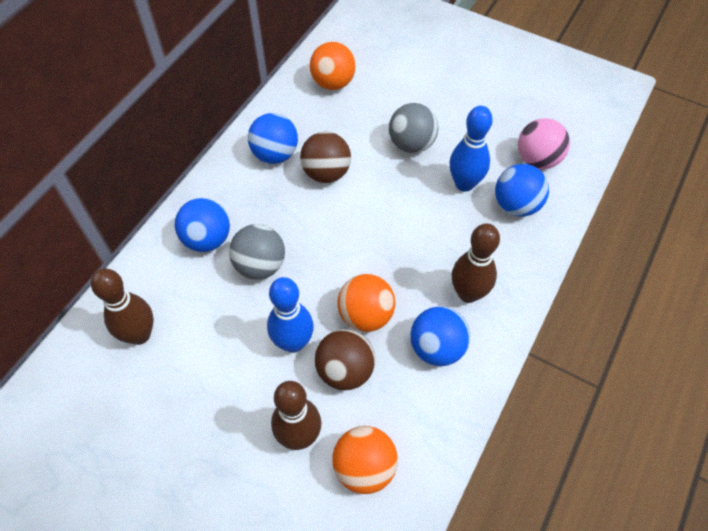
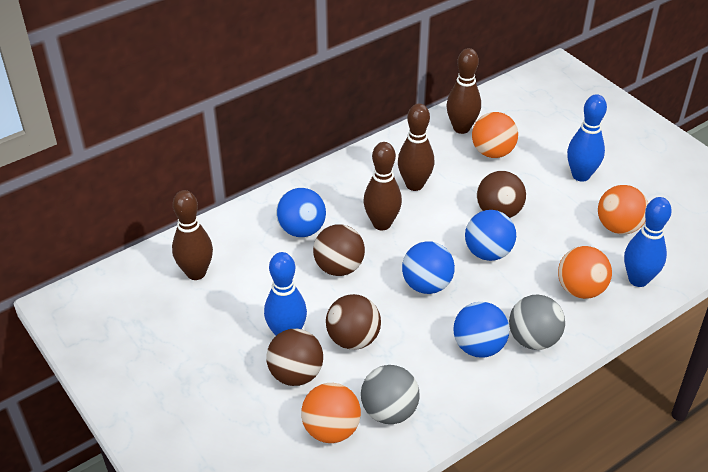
blue bowling pin: [267,277,314,353] [449,106,493,192] = 2 -> [264,252,307,336] [567,94,607,182] [624,197,672,287] = 3
brown ball: [300,131,351,183] [315,329,375,390] = 2 -> [266,329,323,386] [313,224,365,276] [326,294,381,350] [477,171,526,218] = 4
brown bowling pin: [91,269,154,345] [271,381,321,450] [452,224,500,303] = 3 -> [172,190,213,280] [364,142,402,230] [398,103,434,191] [446,48,481,134] = 4
orange ball: [310,42,356,90] [332,426,398,494] [337,274,395,332] = 3 -> [301,383,361,443] [472,112,518,158] [558,246,612,299] [598,185,648,234] = 4
pink ball: [518,118,570,169] = 1 -> none = 0

